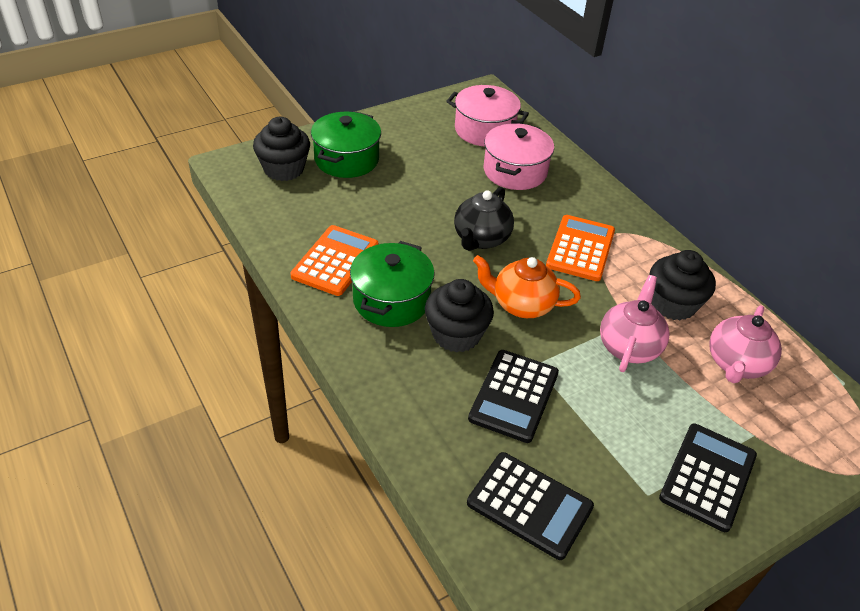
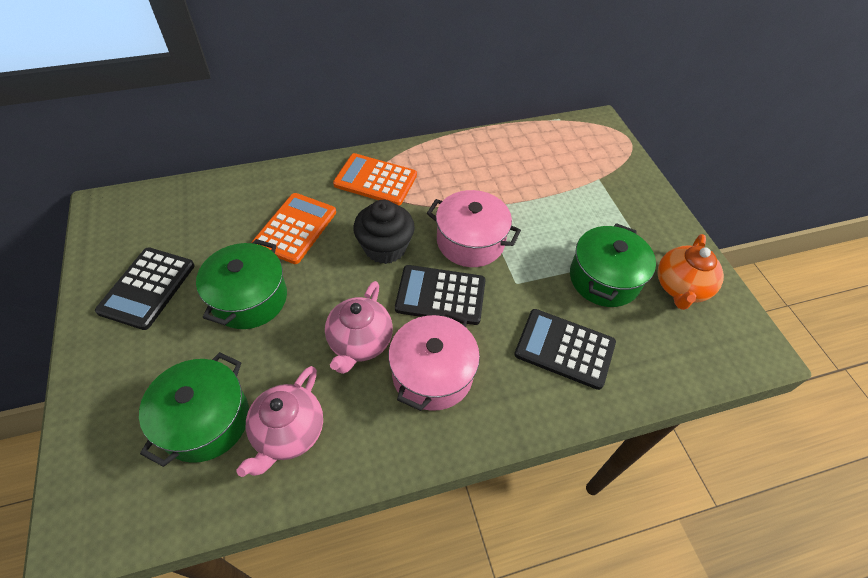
black cupcake: [253,117,310,181] [425,279,494,352] [649,250,716,320] = 3 -> [353,200,415,264] = 1
black teapot: [454,187,514,251] = 1 -> none = 0
green pot: [311,112,381,178] [350,241,435,327] = 2 -> [139,352,249,467] [196,239,287,329] [570,223,656,307] = 3

